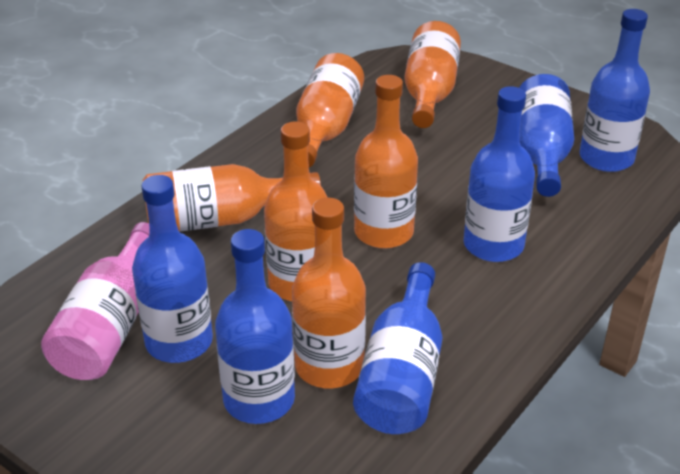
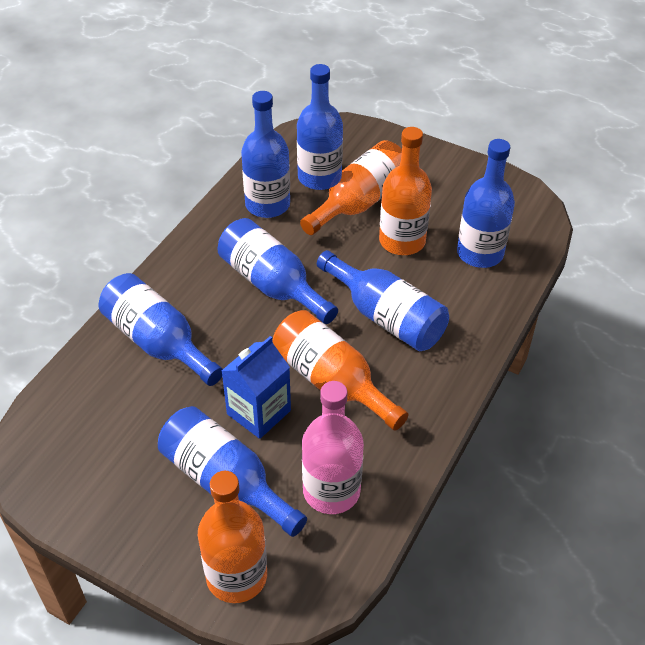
blue bottle: [132,175,213,363] [215,229,295,424] [353,262,442,434] [464,86,535,262] [519,74,574,197] [579,9,650,172] = 6 -> [99,273,223,386] [158,406,307,537] [218,218,338,324] [241,91,290,218] [297,64,343,190] [317,250,449,351] [457,139,515,268] = 7
blue carton: none = 0 -> [222,336,291,439] = 1
orange bottle: [143,164,321,232] [264,121,328,301] [292,198,366,388] [296,53,364,167] [354,75,418,249] [404,21,461,128] = 6 -> [198,471,267,603] [273,310,408,431] [300,140,402,235] [379,127,432,255] = 4

